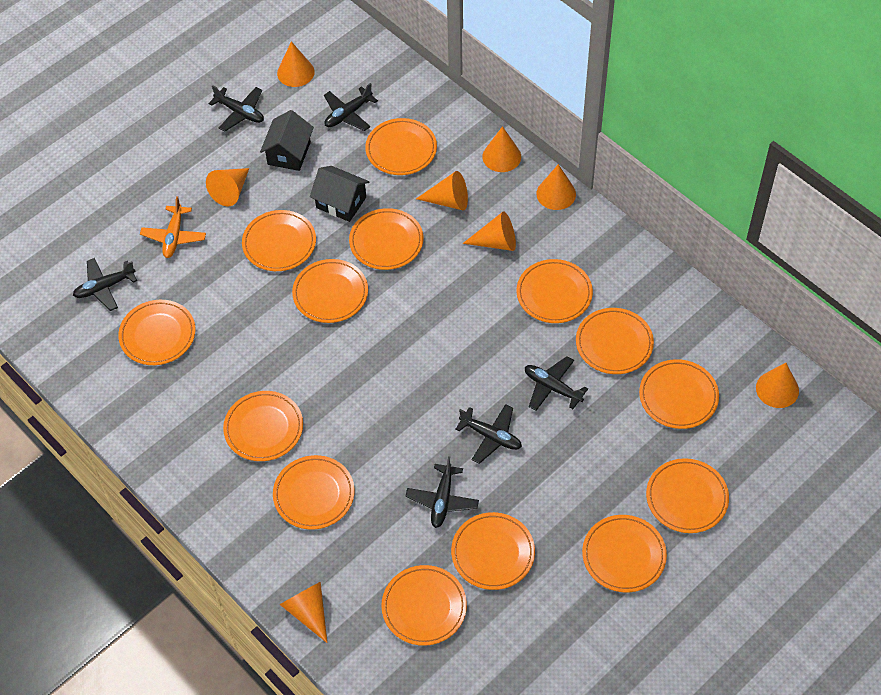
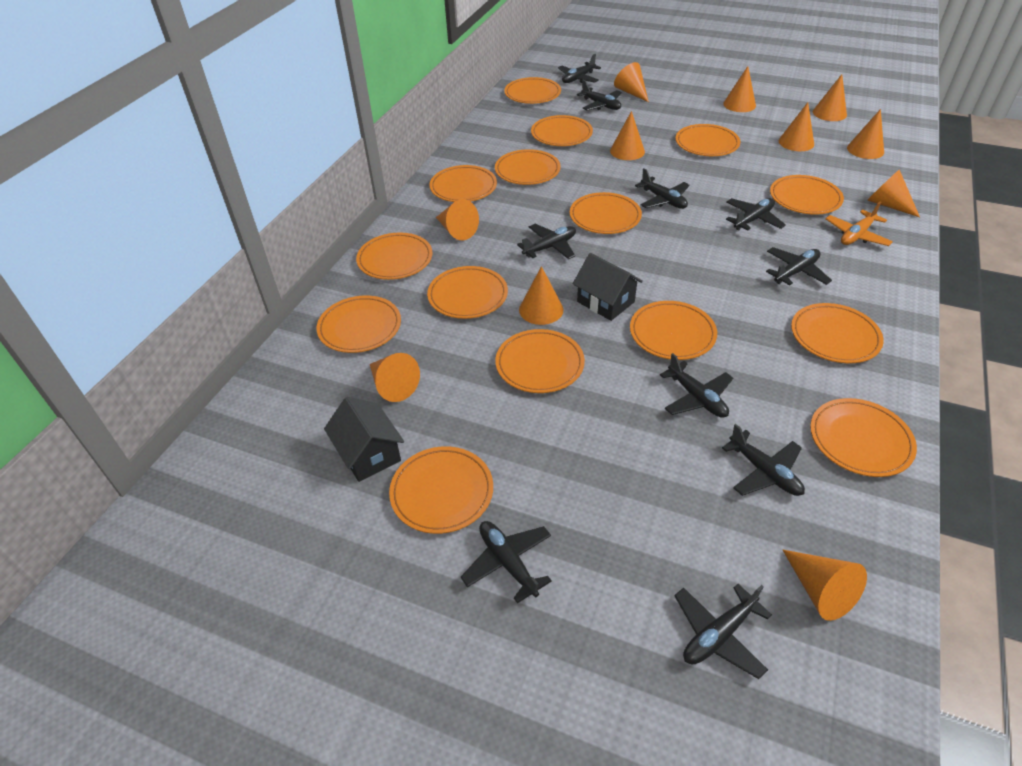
black plane: [73,258,137,311] [208,85,264,132] [324,83,378,131] [406,456,479,528] [455,404,522,464] [525,356,588,411] = 6 -> [461,521,552,603] [517,224,576,259] [558,54,601,83] [577,80,622,111] [635,168,690,209] [660,353,733,418] [674,584,772,679] [722,424,805,496] [726,198,786,231] [766,247,832,285] = 10
orange cone: [206,168,249,206] [277,41,315,87] [280,582,327,643] [416,171,468,210] [463,211,516,251] [483,126,521,172] [536,164,576,210] [756,363,799,408] = 8 -> [370,353,420,402] [436,199,479,240] [519,266,564,325] [610,111,645,160] [614,62,649,102] [723,66,756,112] [779,102,814,151] [783,550,867,621] [813,74,847,121] [847,109,884,159] [867,169,920,217] = 11
orange plate: [118,300,196,365] [223,391,303,461] [242,210,316,271] [273,455,355,530] [292,259,368,323] [349,208,423,270] [365,118,437,175] [381,565,467,646] [451,512,535,590] [516,259,593,323] [576,308,654,374] [582,515,667,592] [639,359,719,429] [646,458,729,533] = 14 -> [316,295,401,353] [356,232,433,280] [389,446,493,534] [427,266,508,319] [429,165,497,202] [495,149,561,185] [495,329,585,393] [504,77,561,104] [531,115,593,146] [570,192,642,234] [630,301,717,360] [675,124,740,156] [770,175,844,215] [791,303,884,363] [810,398,917,477] = 15

